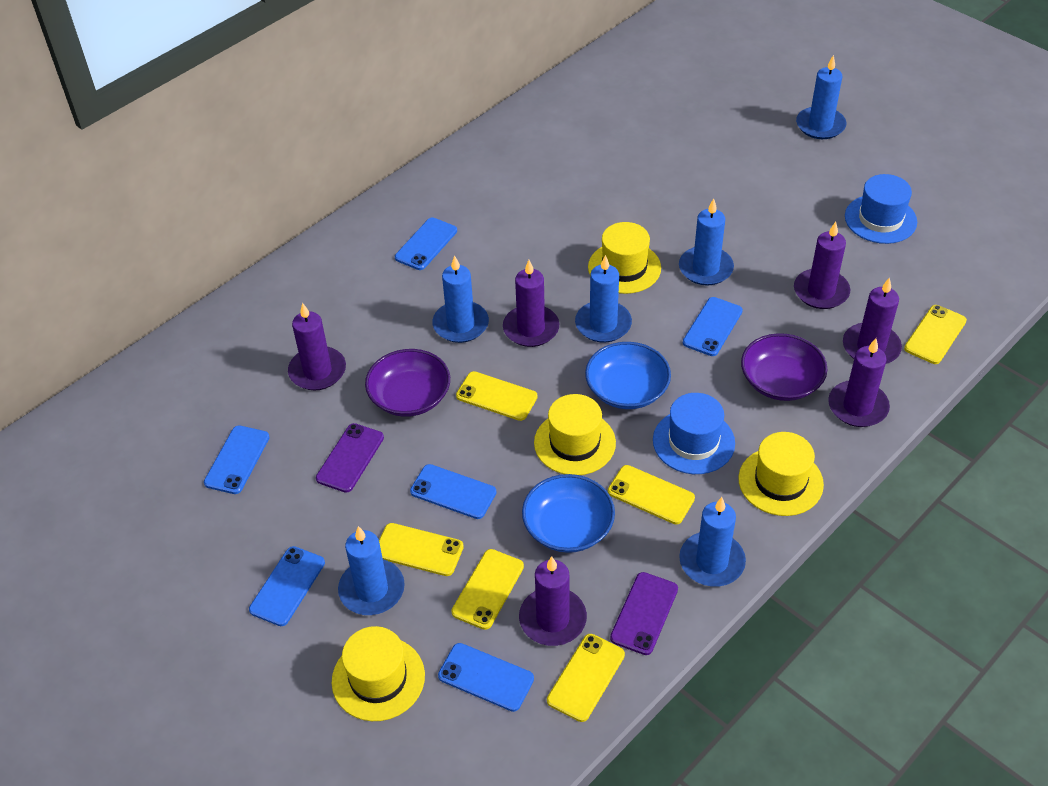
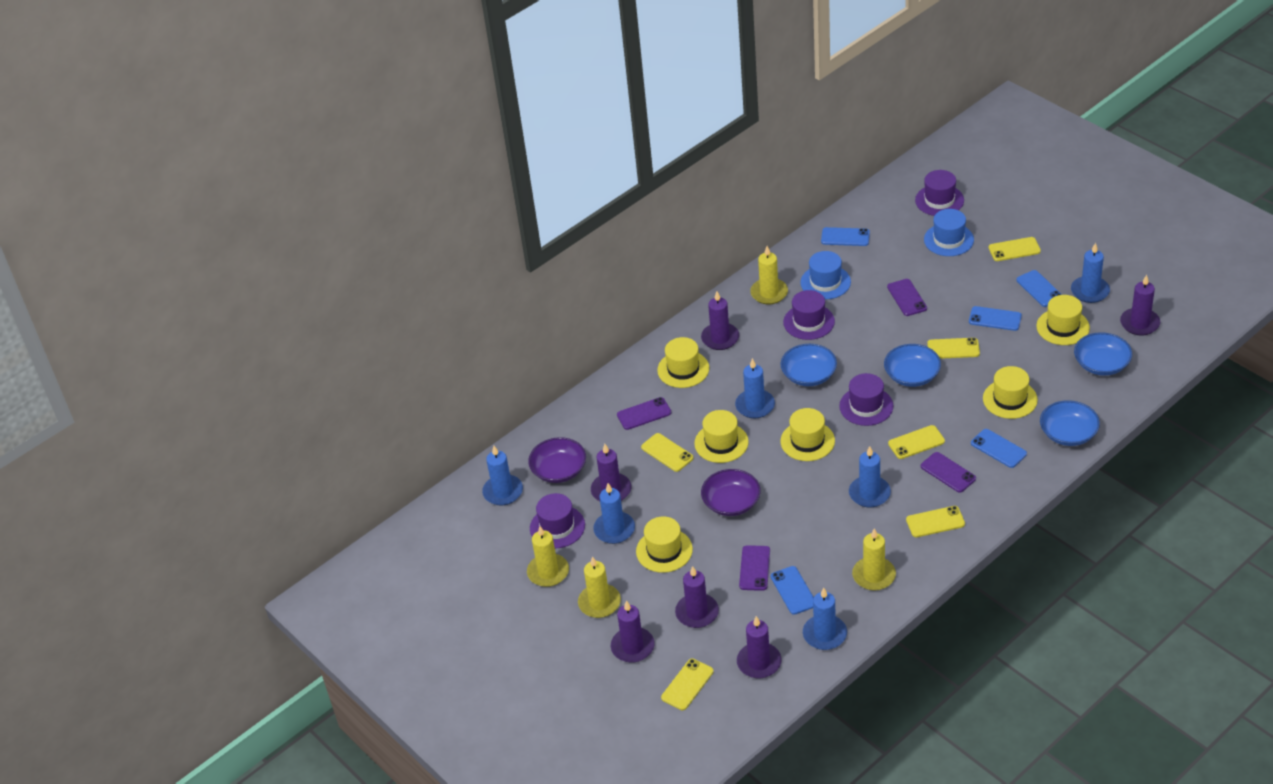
blue bowl: [522,474,615,553] [585,342,671,409] = 2 -> [780,344,837,386] [884,344,941,387] [1040,400,1100,446] [1074,332,1132,376] = 4
blue phone: [204,425,270,494] [249,546,325,626] [395,218,457,270] [410,464,497,519] [438,643,534,712] [683,297,743,356] = 6 -> [771,566,814,615] [821,227,870,246] [969,306,1022,331] [971,429,1027,468] [1016,270,1062,307] = 5
purple hat: none = 0 -> [530,493,585,548] [783,290,835,340] [839,373,893,426] [915,170,964,216] = 4
purple phone: [316,423,384,493] [610,572,678,655] = 2 -> [617,397,671,430] [739,545,770,591] [887,279,927,316] [921,452,976,492] = 4
yellow candle: none = 0 -> [527,526,569,587] [578,556,621,618] [750,246,788,304] [852,528,896,591] = 4
yellow hat: [332,626,425,721] [534,394,616,475] [588,222,661,294] [738,432,824,516] = 4 -> [636,516,693,573] [657,337,709,388] [694,410,749,463] [780,408,835,461] [983,366,1038,419] [1036,295,1090,345] = 6

